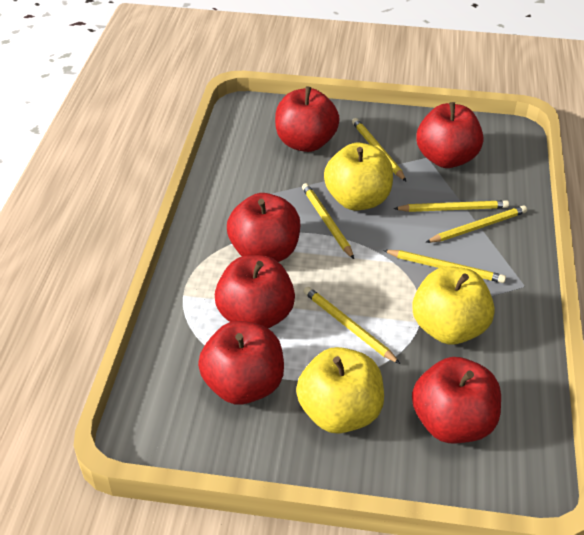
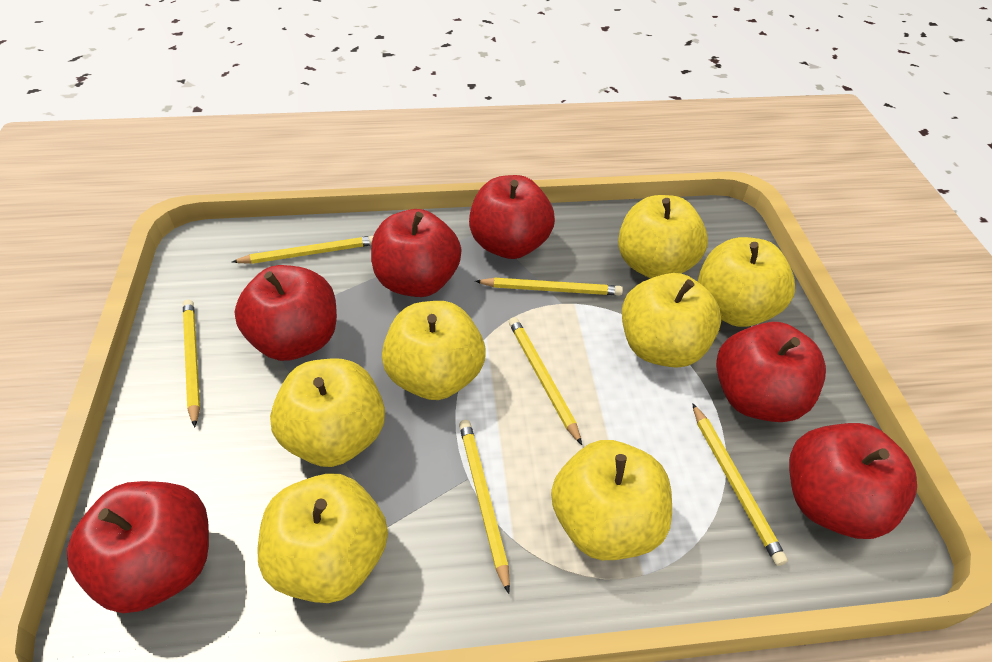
yellow apple: [296,347,384,434] [324,143,393,211] [412,266,495,344] = 3 -> [257,473,388,603] [270,359,385,467] [382,301,485,400] [551,440,672,560] [618,195,708,278] [622,273,721,368] [698,237,795,327] = 7

